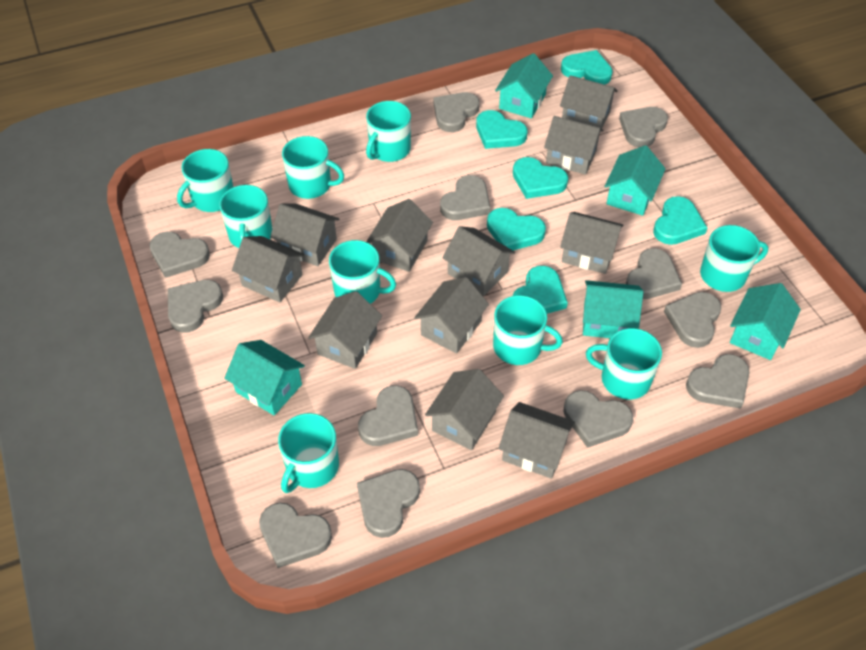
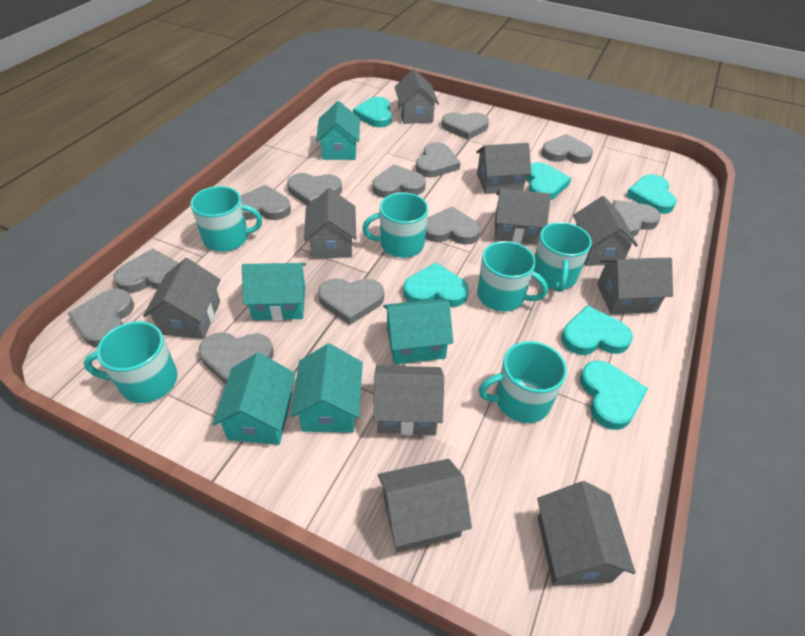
grey house: [232,236,305,302] [270,203,339,266] [308,291,382,369] [366,199,433,272] [414,277,489,354] [425,369,504,450] [443,226,515,296] [499,402,575,479] [544,116,604,175] [560,75,618,132] [560,212,623,274] = 11 -> [143,258,221,339] [304,188,356,259] [373,365,444,435] [378,459,472,552] [395,69,439,124] [476,143,531,194] [495,189,551,245] [537,481,636,586] [573,196,638,266] [597,258,673,314] = 10
turquoise mug: [177,149,233,212] [219,185,273,248] [278,413,339,493] [282,136,344,199] [329,240,396,304] [366,101,411,162] [493,295,563,365] [586,328,662,399] [700,225,768,292] = 9 -> [84,321,177,403] [190,186,262,252] [363,192,428,258] [477,241,548,312] [479,341,567,423] [534,222,592,292] = 6

